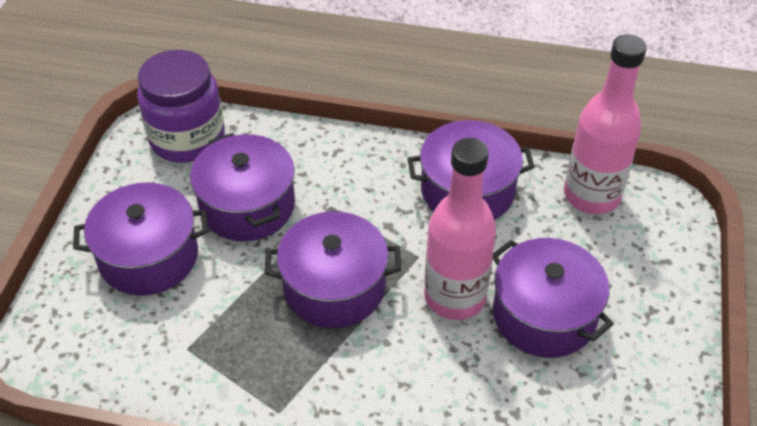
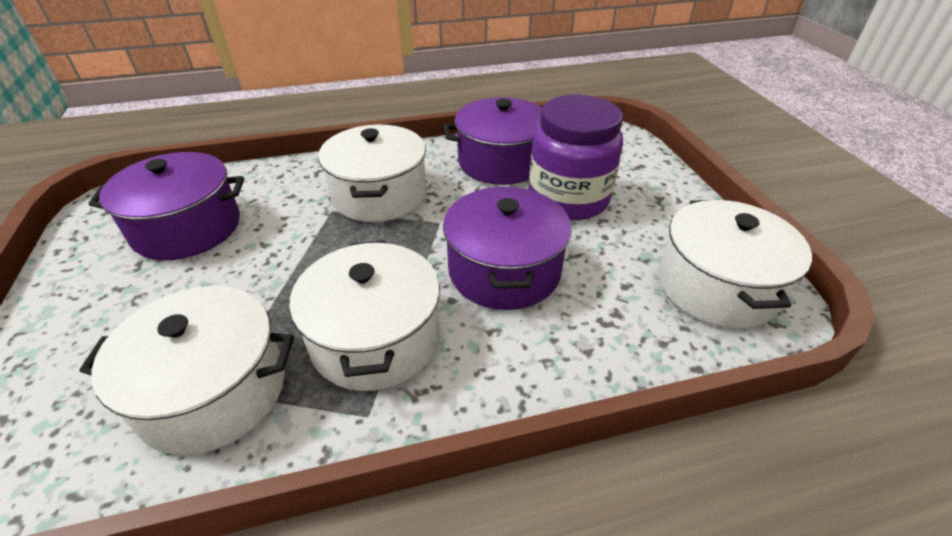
pink bottle: [424,138,496,320] [564,34,647,214] = 2 -> none = 0
purple pot: [73,183,208,296] [190,133,295,241] [265,211,401,328] [407,120,535,220] [493,238,614,358] = 5 -> [88,152,244,260] [443,97,542,185] [443,187,572,310] = 3
white pot: none = 0 -> [79,286,294,455] [290,240,440,391] [318,125,426,222] [659,200,812,329] = 4

